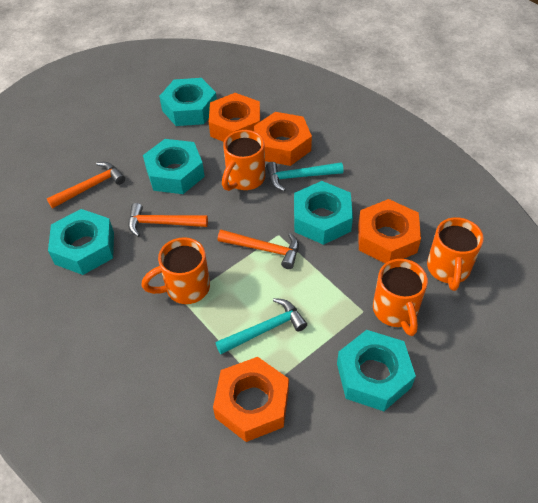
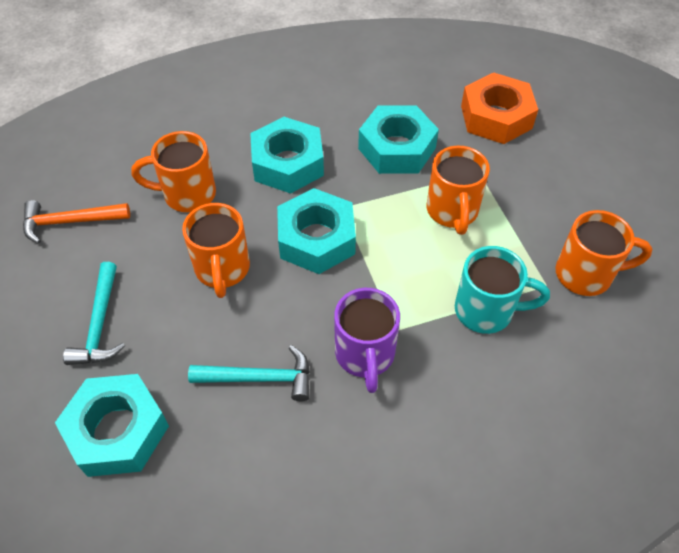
orange hammer: [47,162,125,208] [128,203,208,237] [218,230,299,269] = 3 -> [23,200,130,244] = 1
orange nut: [209,93,260,142] [213,357,289,442] [254,112,312,166] [358,199,421,263] = 4 -> [461,72,538,144] = 1
purple mug: none = 0 -> [334,288,400,393] = 1
turquoise mug: none = 0 -> [455,246,550,334] = 1
turquoise nut: [48,209,114,275] [143,139,205,194] [159,78,217,126] [294,181,353,245] [337,330,416,411] = 5 -> [55,374,169,477] [250,117,324,194] [277,188,356,274] [358,105,439,174] = 4

